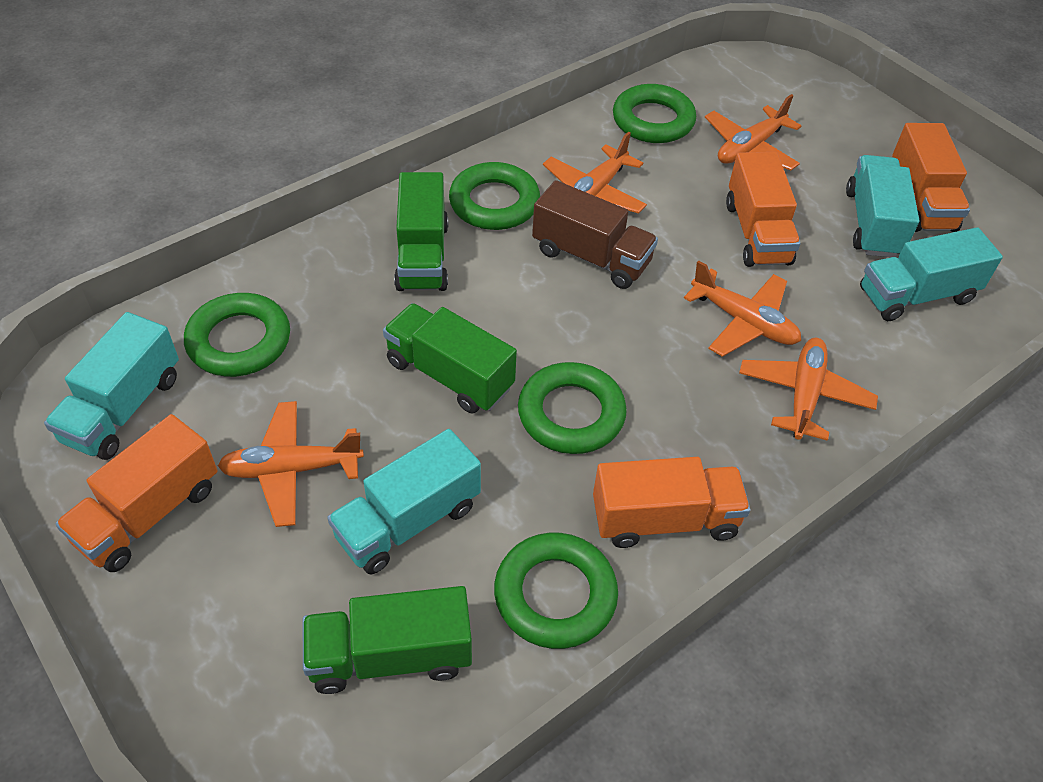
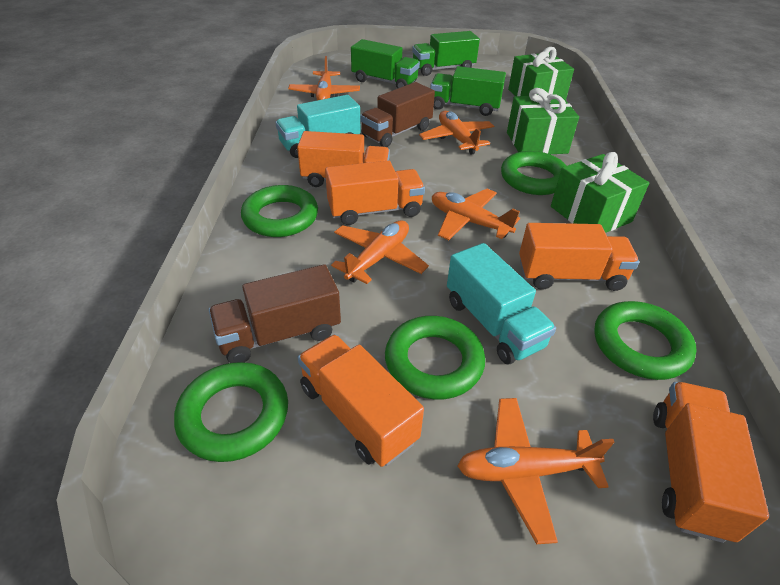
brown truck: [532,180,658,289] = 1 -> [209,264,341,363] [360,82,435,147] = 2
green gift: none = 0 -> [507,88,579,154] [508,47,574,100] [551,152,649,233] = 3
orange truck: [55,414,217,572] [593,457,750,548] [726,152,800,267] [892,123,970,232] = 4 -> [297,131,390,187] [298,334,424,467] [325,161,425,225] [519,223,639,291] [653,382,769,543] = 5
turquoise truck: [44,312,179,460] [327,429,481,575] [846,155,919,257] [860,227,1003,321] = 4 -> [275,95,361,158] [447,243,556,364] = 2

